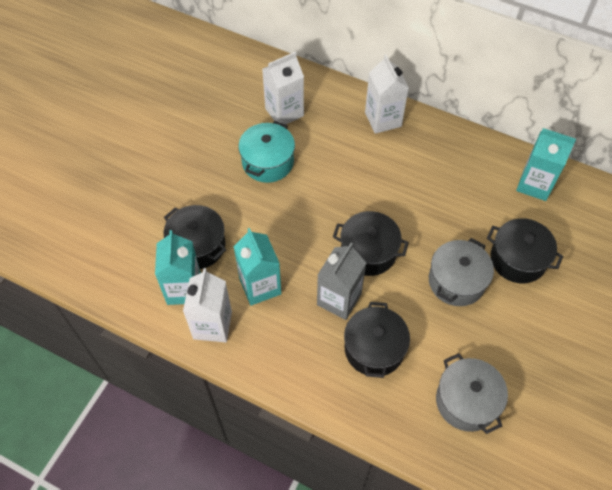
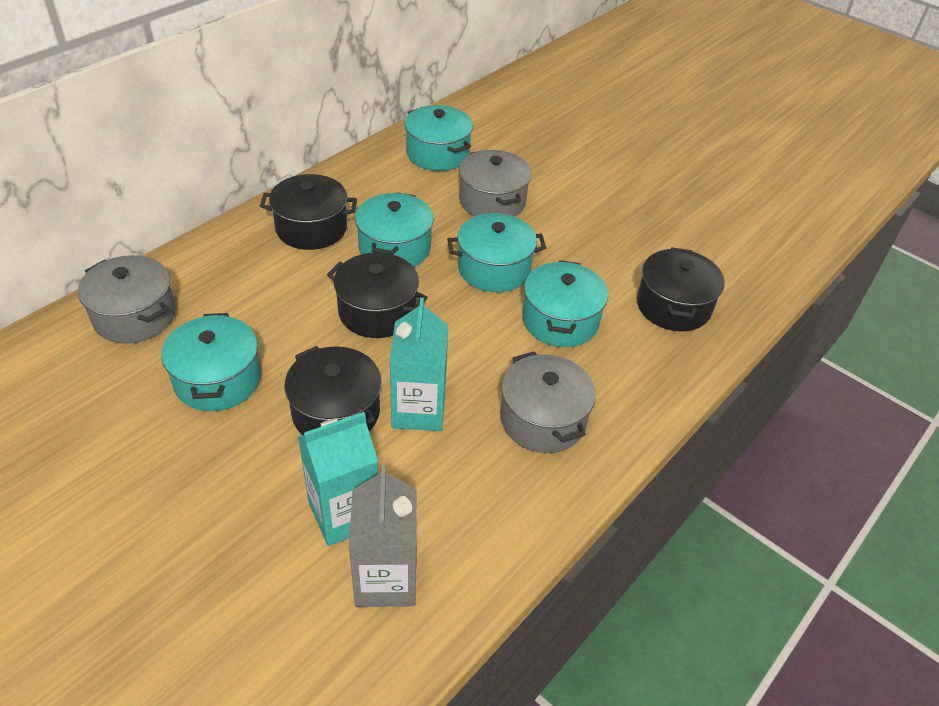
grey pot: [429,238,494,306] [436,353,508,434] = 2 -> [78,255,176,344] [459,150,532,217] [500,351,596,453] = 3
turquoise carton: [155,230,201,305] [233,228,281,306] [516,128,576,201] = 3 -> [298,412,378,546] [390,298,448,431] = 2
turquoise pot: [238,121,295,183] = 1 -> [161,313,261,411] [355,192,434,267] [404,105,473,171] [447,213,546,292] [522,260,608,347] = 5
white carton: [183,268,232,342] [262,51,304,124] [365,54,409,134] = 3 -> none = 0

